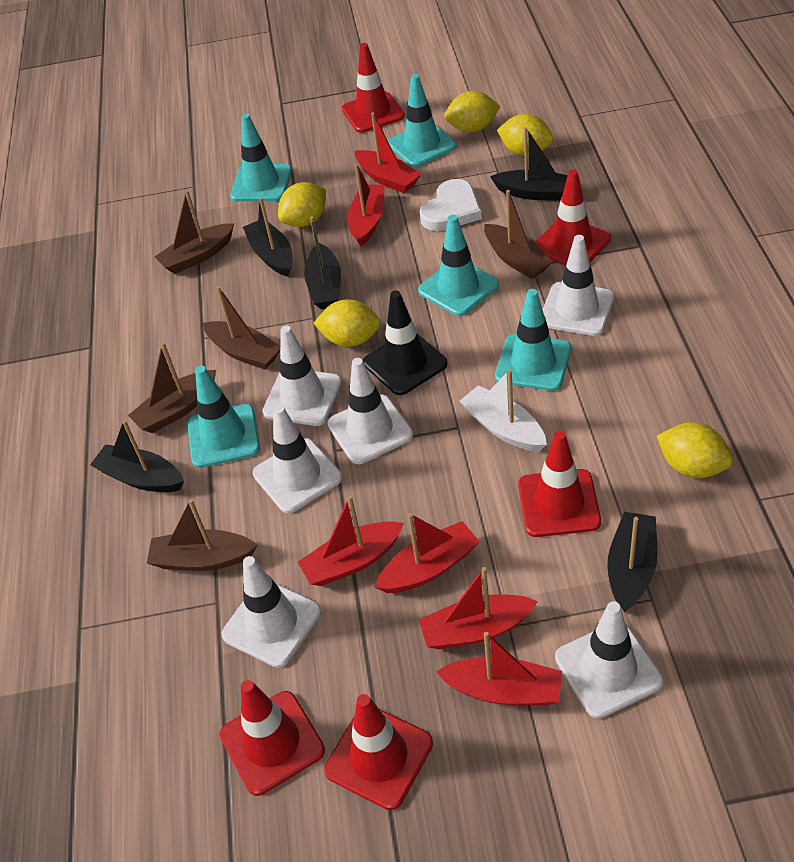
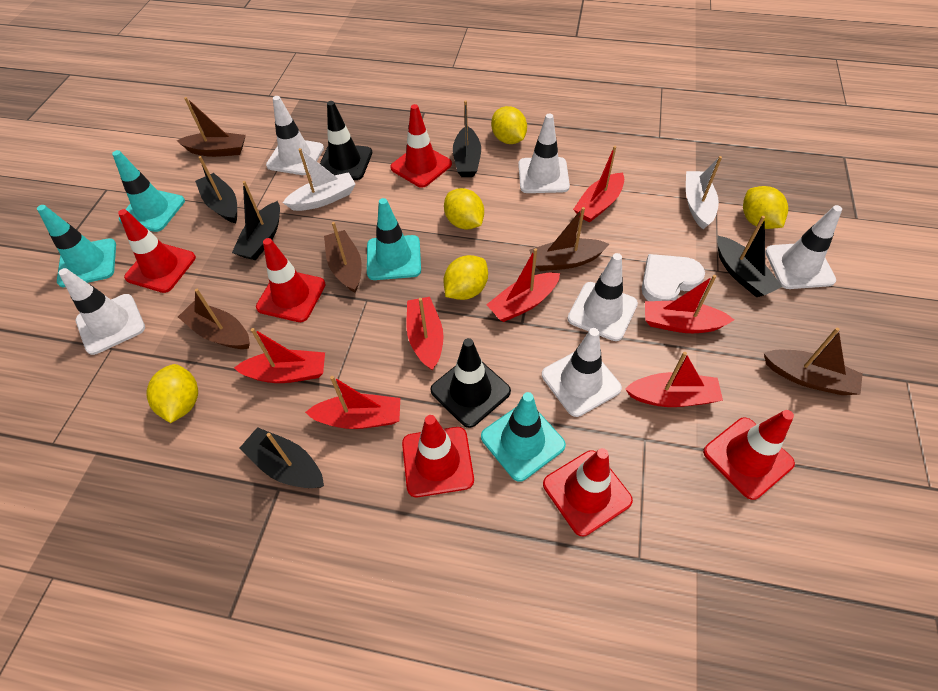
black traffic cone: [363,290,448,395] = 1 -> [320,101,372,180] [430,338,511,428] = 2
red boat: [298,495,404,586] [347,164,385,246] [355,112,421,193] [375,513,480,593] [419,567,538,649] [436,632,562,705] = 6 -> [234,328,325,383] [305,376,400,429] [407,297,444,370] [486,248,560,322] [573,146,624,223] [625,352,723,407] [645,275,734,333] = 7
red traffic cone: [220,680,325,796] [324,694,433,810] [342,43,405,133] [518,431,601,537] [535,169,611,266] = 5 -> [118,209,196,293] [256,238,326,322] [390,104,452,188] [402,415,474,497] [543,448,633,536] [703,410,795,500] = 6
turquoise traffic cone: [187,366,260,468] [230,114,292,202] [388,74,457,167] [418,215,499,316] [495,289,571,391] = 5 -> [37,205,116,287] [112,150,185,232] [367,198,421,280] [481,392,566,482] = 4
white boat: [460,369,547,452] = 1 -> [283,148,356,211] [686,156,722,229] = 2

